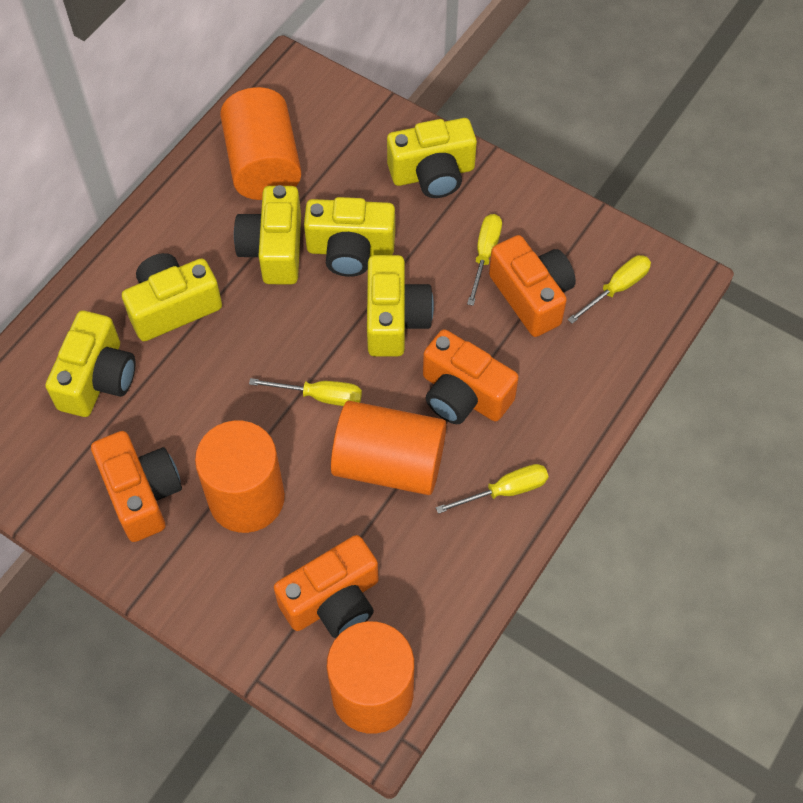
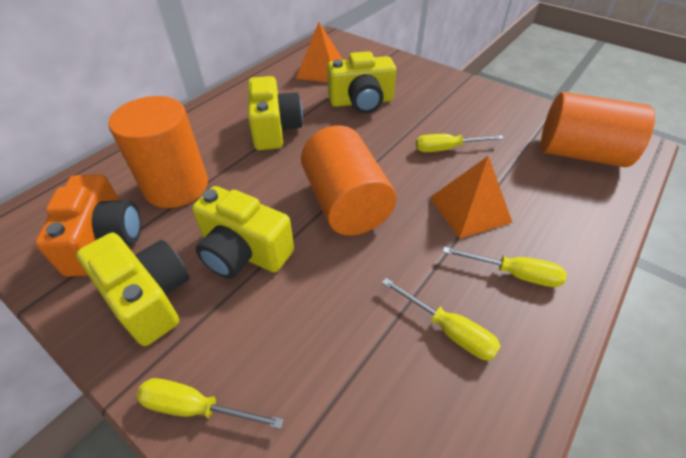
orange camera: [91,431,182,542] [274,535,378,638] [423,329,519,424] [489,235,576,337] = 4 -> [35,174,141,277] = 1
orange cylinder: [195,421,285,533] [220,87,302,200] [327,621,414,734] [331,401,446,495] = 4 -> [108,96,208,208] [301,125,396,236] [541,92,655,167] = 3
orange pyramid: none = 0 -> [296,22,343,82] [430,156,513,239] = 2
yellow camera: [46,311,136,417] [122,253,222,341] [234,185,301,284] [304,197,395,277] [367,255,434,357] [387,118,477,198] = 6 -> [76,233,190,346] [192,186,294,279] [248,76,303,150] [327,51,396,113] = 4

